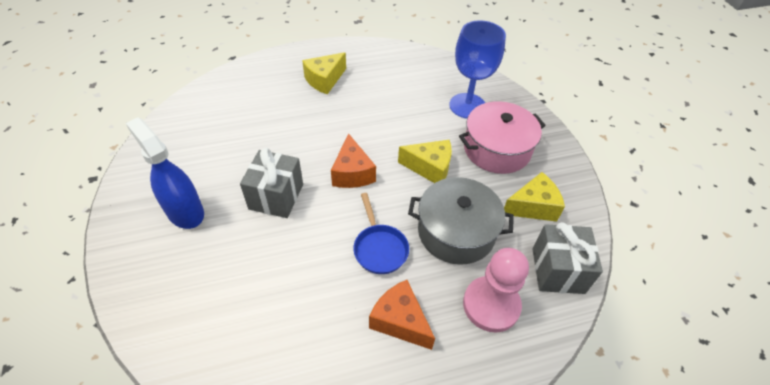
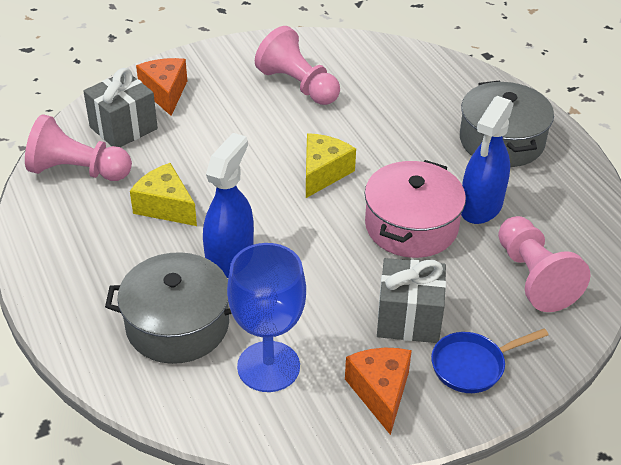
blue spray bottle: [126,117,204,229] = 1 -> [203,133,254,278] [461,96,513,224] = 2
grey pot: [408,177,514,265] = 1 -> [105,252,232,364] [460,81,554,167] = 2
pink pawn: [463,248,529,333] = 1 -> [25,114,132,181] [255,26,340,105] [498,216,591,312] = 3
yellow cheese: [302,52,346,94] [398,140,452,183] [504,172,565,222] = 3 -> [130,163,197,226] [306,133,356,198] = 2

